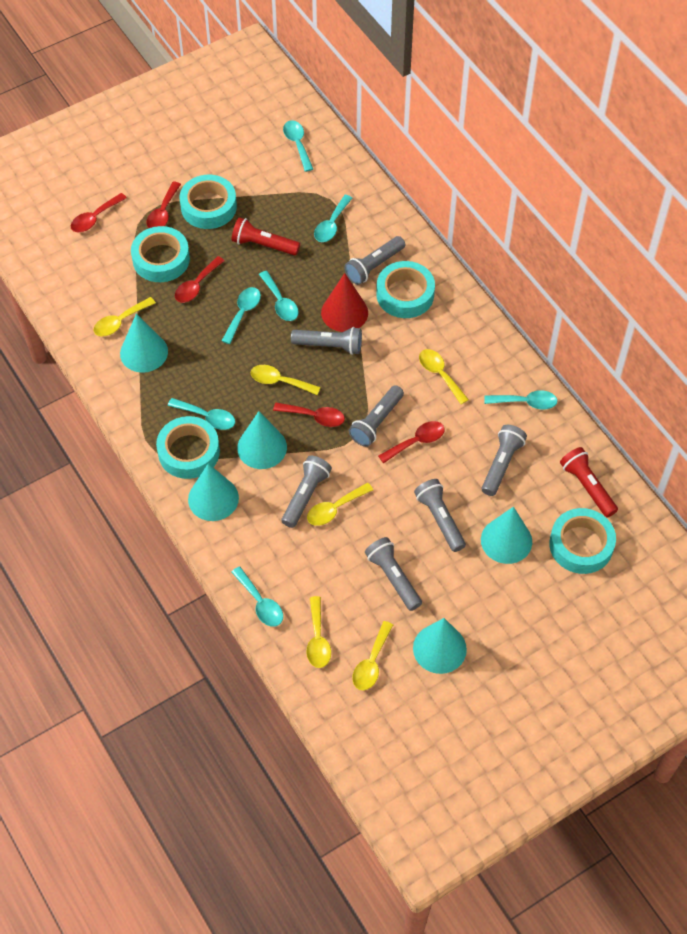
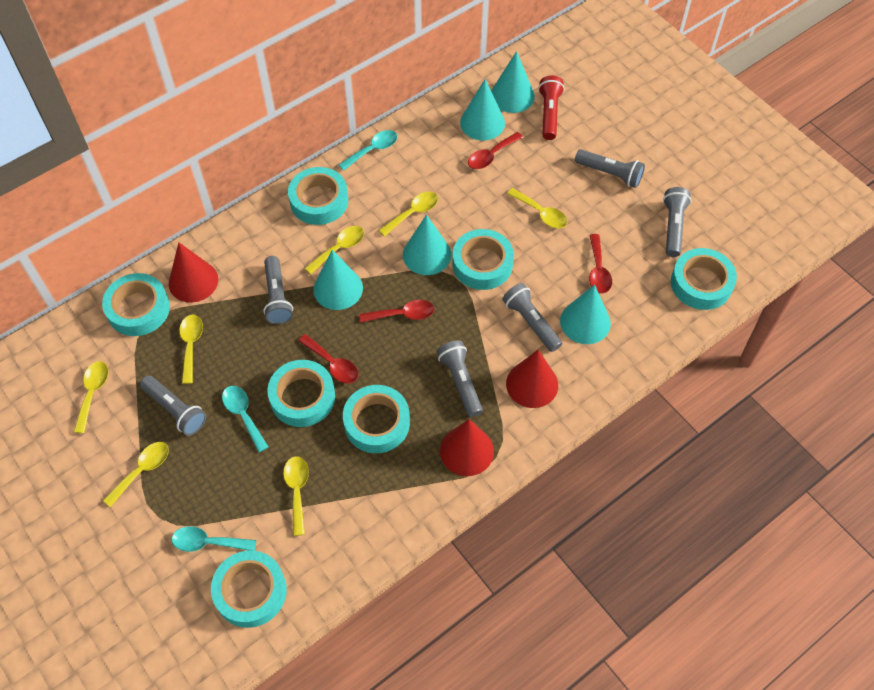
grey flashlight: [281,455,332,528] [291,327,362,355] [344,236,405,285] [349,385,404,447] [365,537,422,611] [414,479,466,552] [482,425,527,496] = 7 -> [140,375,206,436] [263,256,293,324] [437,340,483,417] [502,283,562,352] [575,149,645,188] [663,187,692,257] = 6
red cone: [321,273,368,332] = 1 -> [169,243,218,303] [440,419,494,476] [506,350,558,408] = 3
red flashlight: [232,217,300,256] [560,447,618,517] = 2 -> [538,76,565,140] = 1
red spoon: [71,193,127,232] [146,182,181,228] [175,256,225,303] [273,402,345,427] [378,421,445,463] = 5 -> [298,334,358,384] [360,300,434,323] [468,132,523,169] [589,234,612,293] = 4
turquoise spoon: [168,398,235,430] [222,287,261,344] [231,566,283,627] [259,271,299,321] [283,120,313,172] [314,195,352,242] [484,390,558,410] = 7 -> [172,526,257,552] [222,386,268,452] [339,130,397,171] = 3
turquoise tape: [131,226,190,282] [156,416,220,479] [180,175,237,229] [376,261,435,318] [549,508,616,574] = 5 -> [102,273,170,336] [211,550,287,628] [267,360,335,427] [288,167,348,225] [343,385,410,453] [452,229,514,290] [671,248,737,310] = 7
yellow spoon: [94,297,156,336] [251,365,321,395] [306,596,331,668] [307,483,373,526] [352,621,393,690] [419,349,469,404] = 6 -> [74,361,109,434] [103,442,169,507] [179,315,203,384] [283,456,309,536] [304,226,364,274] [379,192,438,237] [507,188,567,229] = 7

